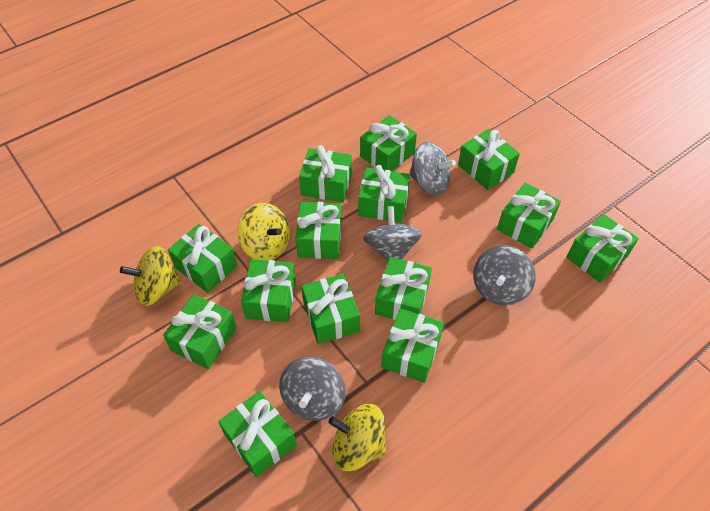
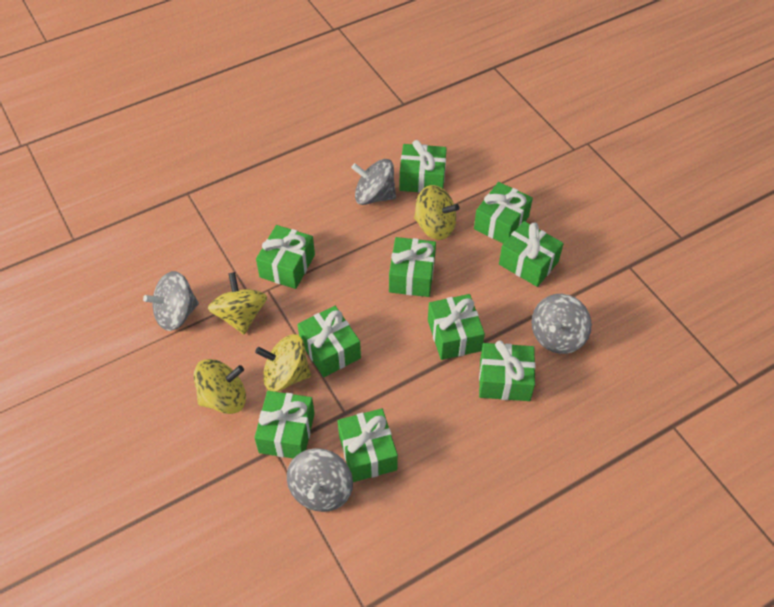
green gift: [163,294,237,369] [168,224,238,293] [218,391,297,477] [241,259,296,322] [295,202,342,259] [299,145,352,202] [301,274,360,344] [358,165,410,223] [360,115,417,171] [375,257,432,320] [381,308,444,383] [458,129,520,190] [497,183,561,249] [566,214,639,283] = 14 -> [254,391,315,459] [256,225,315,289] [297,306,361,377] [337,408,398,482] [389,237,436,297] [399,140,447,193] [428,294,485,360] [474,182,533,244] [479,341,535,401] [499,221,564,287] = 10
yellow spinning top: [120,246,182,306] [237,203,290,261] [328,404,386,471] = 3 -> [194,359,246,414] [208,272,267,334] [255,334,311,392] [414,185,459,240] = 4

